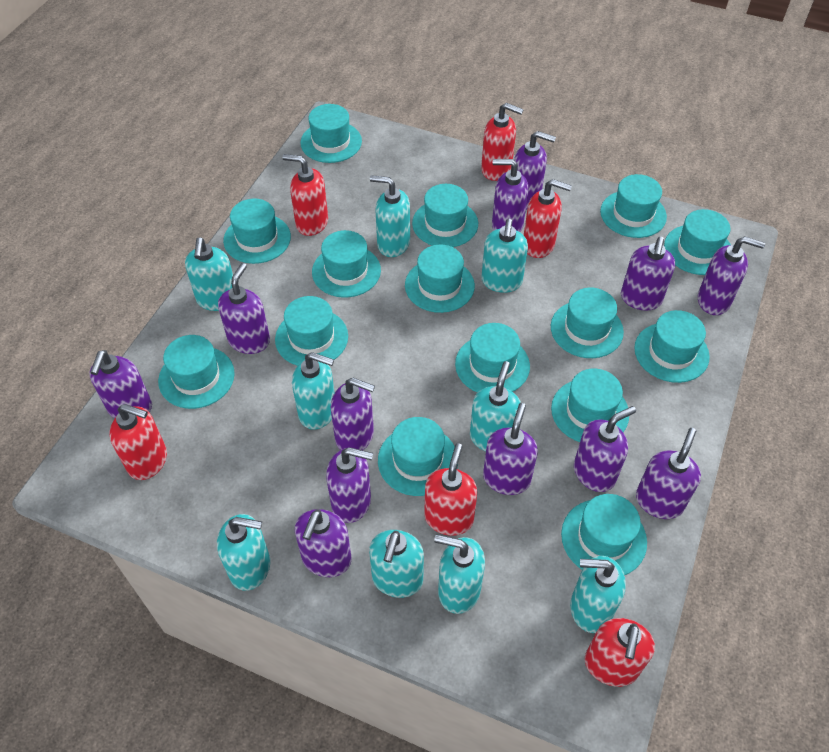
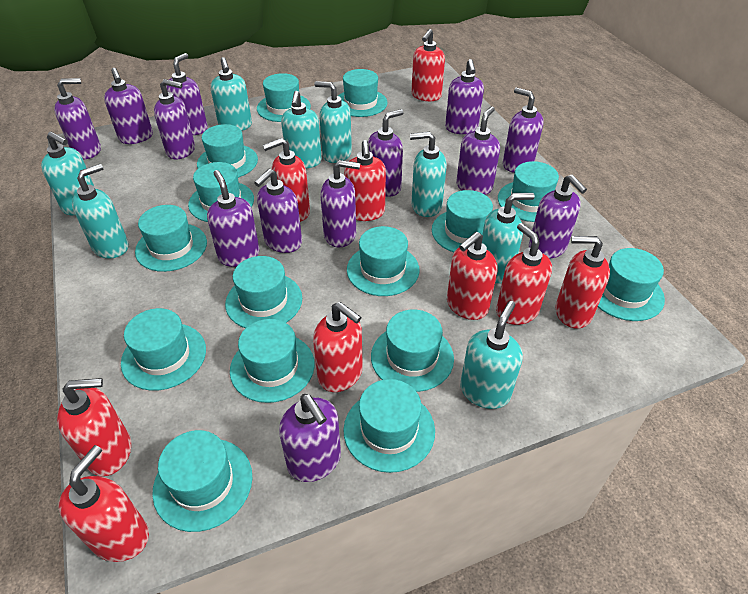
purple soap dispenser: [89,350,152,418] [218,263,270,354] [295,509,352,577] [326,447,373,523] [331,378,375,450] [483,403,538,495] [492,159,528,232] [514,131,556,210] [574,406,636,492] [621,237,675,311] [636,428,701,519] [698,236,765,315] = 12 -> [54,78,101,159] [104,68,153,144] [154,79,195,159] [166,53,208,135] [207,170,260,267] [254,169,302,253] [279,394,341,482] [320,160,360,247] [368,109,404,197] [445,59,484,134] [456,106,500,195] [503,88,544,173] [529,175,587,259] = 13
red soap dispenser: [109,404,167,480] [282,154,328,236] [424,443,477,536] [481,103,524,181] [524,179,572,258] [585,618,655,687] = 6 -> [57,378,131,476] [59,445,149,562] [263,138,310,222] [313,302,363,392] [344,140,386,221] [411,29,445,101] [447,232,497,320] [496,223,552,325] [556,236,610,329] = 9
turquoise soap dispenser: [185,238,233,311] [217,514,270,591] [292,352,335,430] [369,530,424,598] [370,175,410,257] [434,534,485,614] [470,361,521,451] [481,219,528,293] [570,556,626,633] = 9 -> [41,132,94,215] [72,164,129,258] [211,57,252,131] [281,91,322,168] [314,81,352,163] [410,132,447,217] [460,301,523,409] [482,193,534,283] = 8

